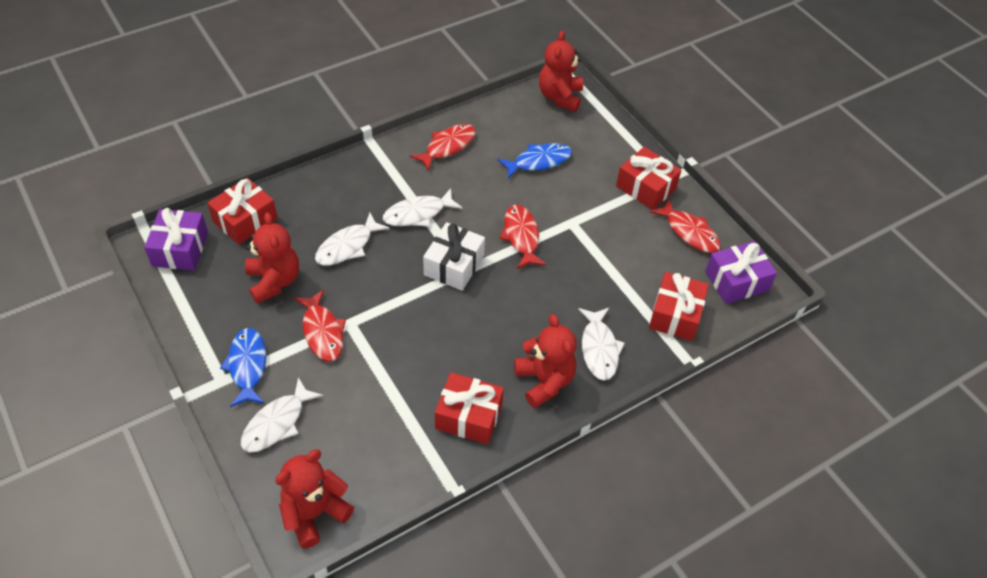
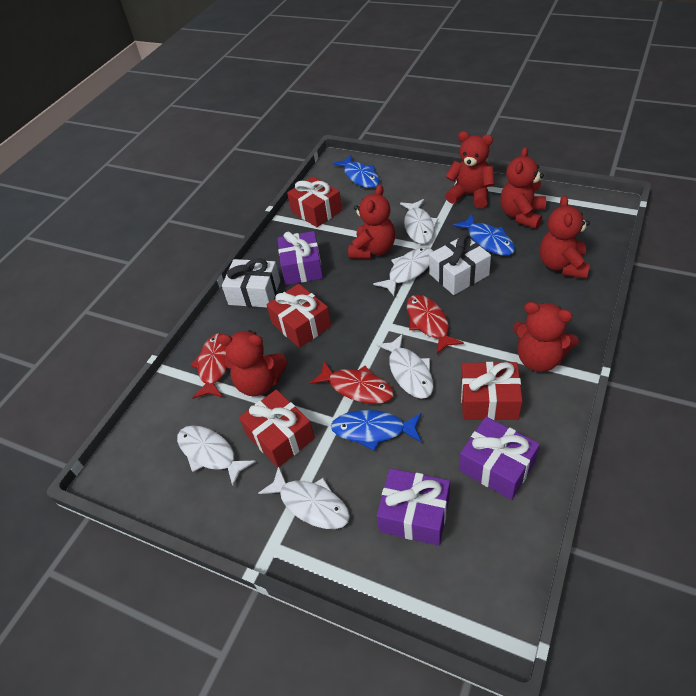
blue fish: [220,328,266,407] [498,143,572,179] = 2 -> [331,410,422,451] [333,155,380,188] [453,214,515,256] = 3
purple gift: [144,208,208,270] [705,241,777,304] = 2 -> [278,231,323,285] [377,468,450,546] [459,417,540,500] = 3
red fish: [294,289,346,361] [410,124,476,172] [499,205,546,269] [650,199,721,253] = 4 -> [190,333,227,399] [309,362,394,404] [407,295,464,354] = 3
red teddy bear: [245,213,299,304] [275,449,354,549] [514,314,577,408] [539,31,583,112] = 4 -> [218,330,287,396] [348,185,395,259] [445,131,495,208] [500,147,546,229] [513,302,579,372] [540,196,590,279] = 6
white fish: [241,377,323,453] [315,213,390,266] [383,188,462,227] [578,308,625,381] = 4 -> [177,425,256,486] [258,466,350,529] [373,247,433,296] [376,334,433,399] [400,199,438,244] = 5
white gift: [423,222,485,291] = 1 -> [222,258,280,308] [429,234,491,295] = 2

